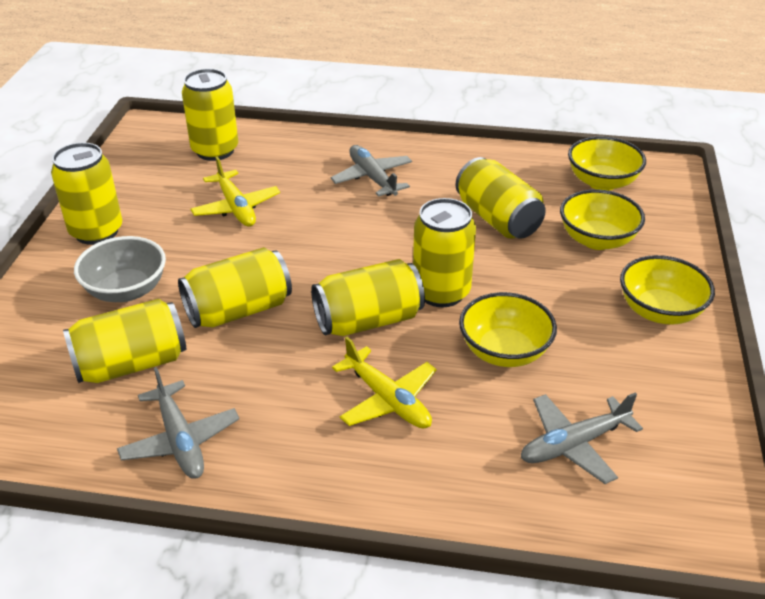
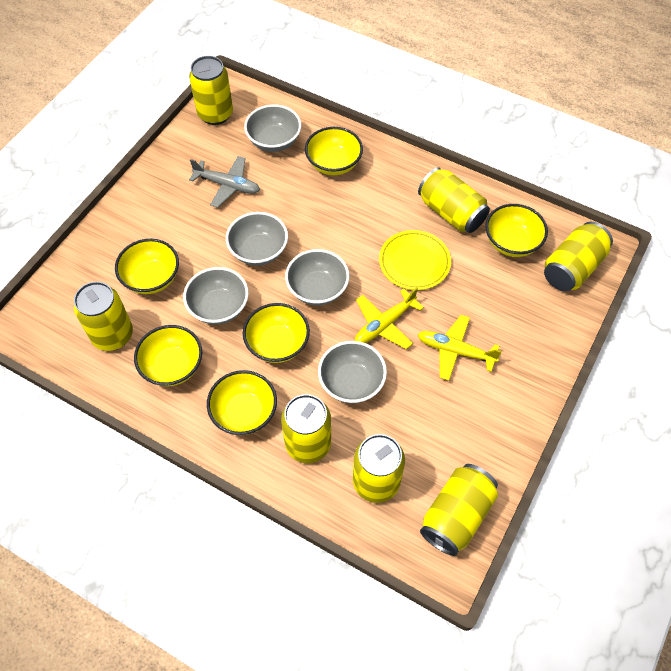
grey bowl: [74,236,166,302] = 1 -> [183,267,249,325] [226,212,288,266] [244,105,301,152] [285,249,349,305] [318,341,387,403] = 5
grey plane: [117,367,239,479] [331,145,412,197] [521,393,643,484] = 3 -> [189,156,260,208] = 1
yellow bowl: [459,292,557,367] [560,189,645,250] [568,136,646,191] [620,255,715,324] = 4 -> [115,239,179,294] [134,325,202,386] [207,370,277,435] [243,303,310,363] [305,127,363,175] [485,204,548,257] = 6
yellow plate: none = 0 -> [379,230,451,290] = 1

